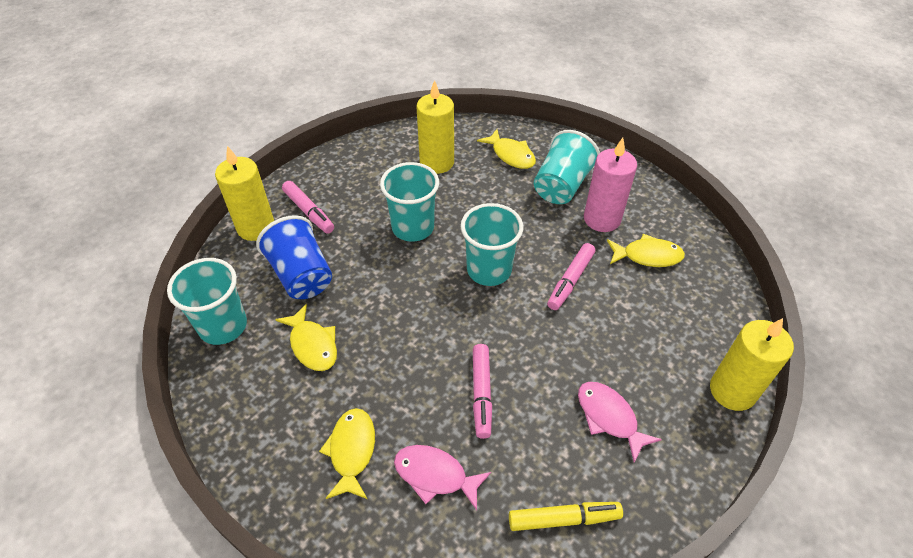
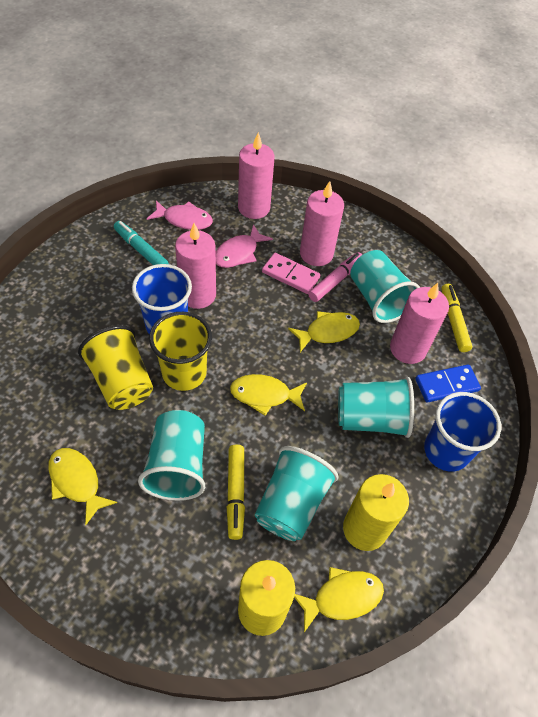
blue cup: [256,215,332,299] = 1 -> [132,264,192,335] [424,392,501,472] = 2
blue domino: none = 0 -> [415,365,481,403] = 1
pink candle: [584,138,637,232] = 1 -> [175,223,216,309] [238,132,275,219] [300,181,344,266] [390,283,449,364] = 4
pink domino: none = 0 -> [262,253,320,294] = 1
pink marker: [282,181,334,234] [473,344,492,439] [547,243,595,310] = 3 -> [308,252,362,302] = 1
turquoise marker: none = 0 -> [114,221,169,265] = 1
yellow candle: [215,146,274,241] [417,80,454,174] [710,318,794,411] = 3 -> [238,560,295,636] [343,474,409,551] = 2
yellow cup: none = 0 -> [78,325,153,410] [149,312,212,391] = 2
yellow marker: [509,502,623,531] = 1 -> [227,445,245,540] [441,284,472,352] = 2

